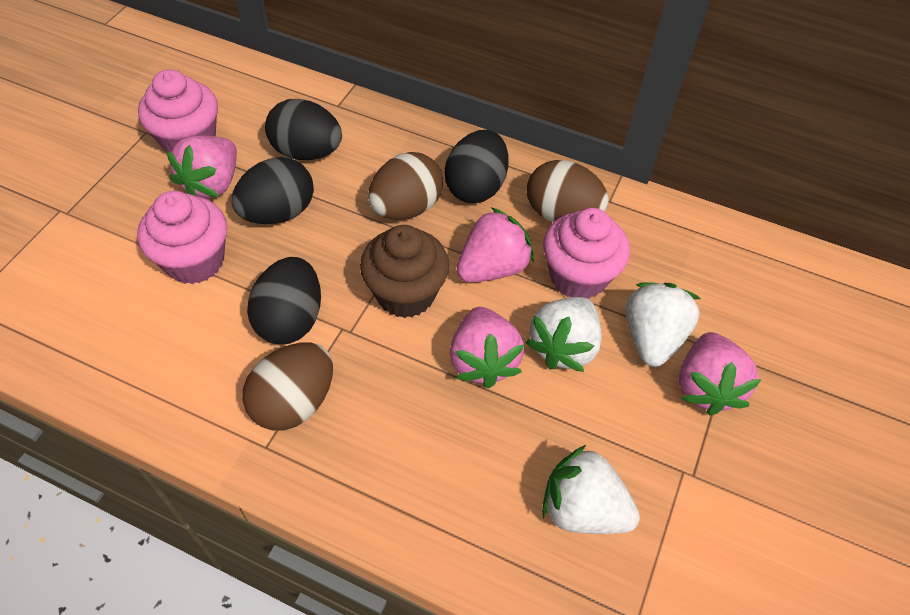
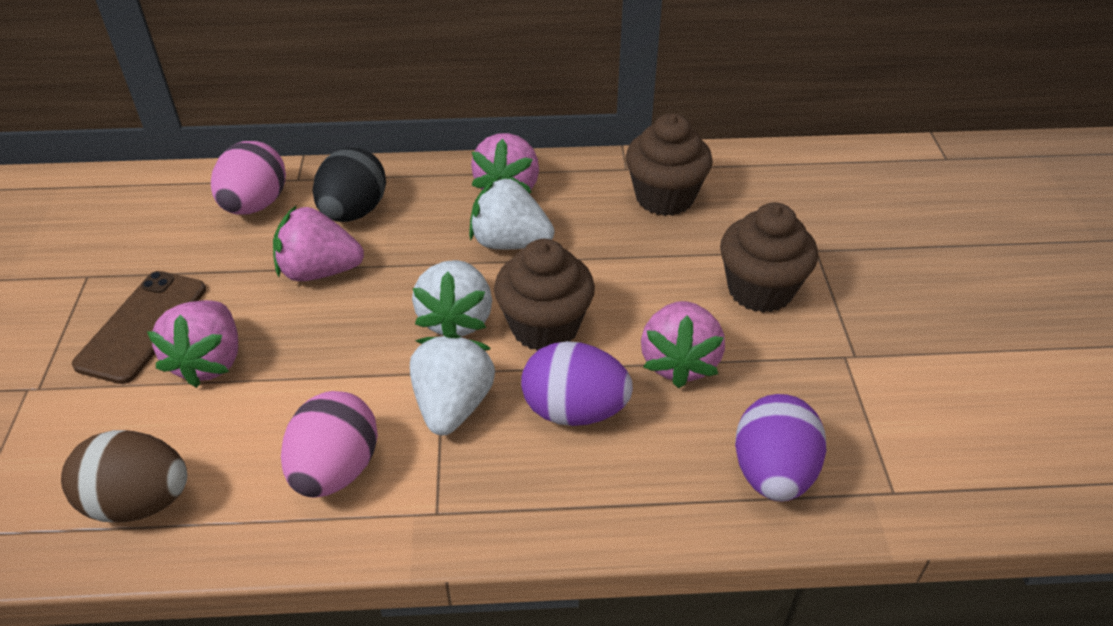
black egg: [232,157,314,224] [247,257,321,344] [265,99,342,160] [444,130,508,203] = 4 -> [313,148,386,222] = 1
brown cupcake: [360,225,449,318] = 1 -> [494,239,595,351] [626,113,713,216] [720,202,818,313] = 3
brown egg: [243,342,333,431] [368,152,443,220] [527,160,609,222] = 3 -> [61,430,187,522] = 1
brown phone: none = 0 -> [72,271,206,384] = 1
pink cupcake: [137,191,227,284] [138,69,218,152] [543,208,630,299] = 3 -> none = 0
pink egg: none = 0 -> [211,141,286,215] [281,391,378,498] = 2
purple egg: none = 0 -> [521,341,633,426] [735,394,826,501] = 2

